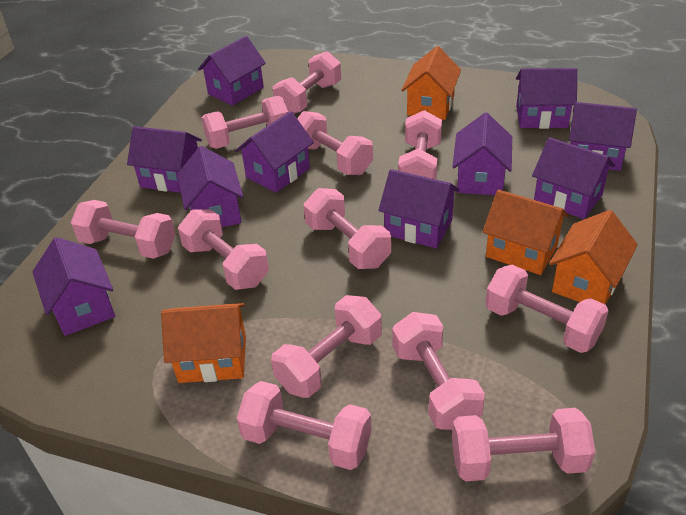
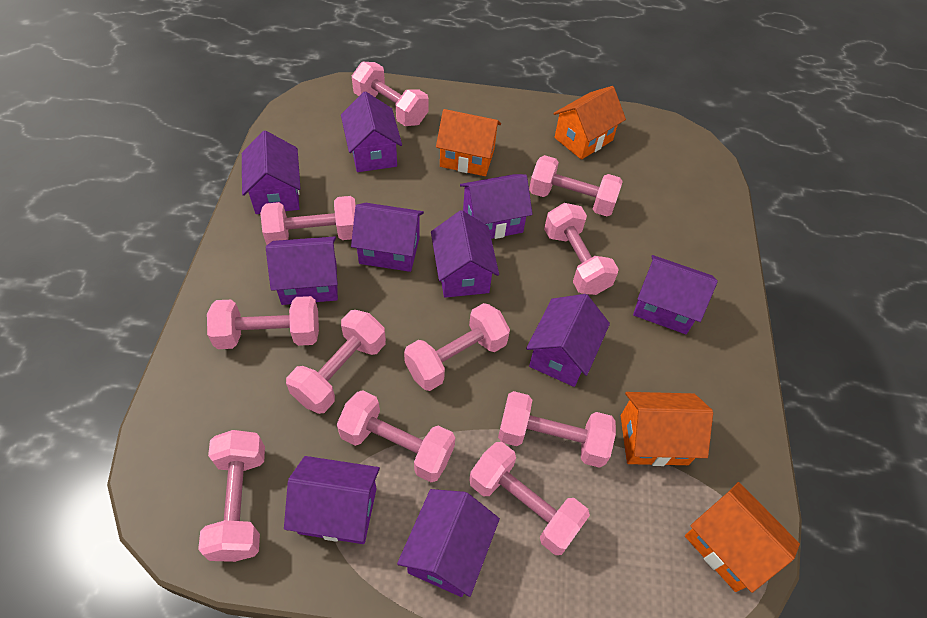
pink dumbbell: [71,200,175,259] [178,209,269,290] [201,96,288,149] [237,381,372,470] [271,295,382,398] [273,51,341,114] [297,111,373,175] [304,188,391,269] [392,312,485,430] [398,110,442,179] [452,408,595,481] [485,265,609,353] = 12 -> [198,430,265,562] [207,296,319,349] [260,196,356,245] [286,310,386,414] [337,390,455,482] [352,62,428,126] [404,303,510,391] [469,442,590,555] [498,391,616,468] [529,155,623,216] [544,203,619,295] = 11

